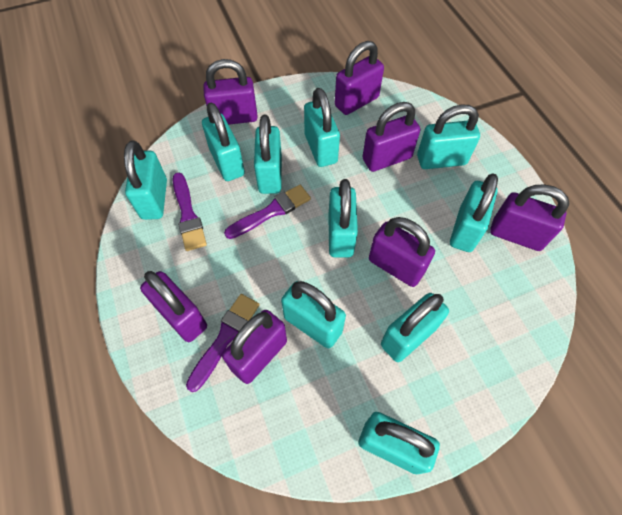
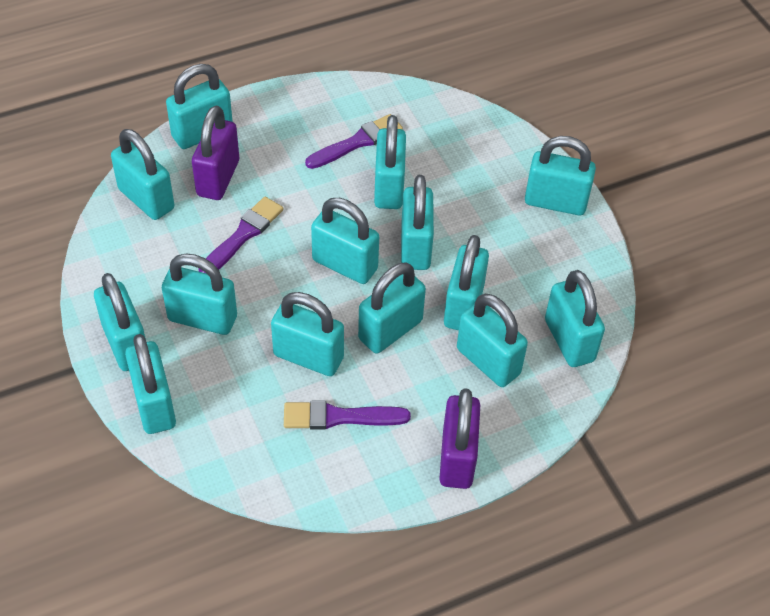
purple padlock: [140,271,207,342] [203,59,258,125] [222,310,287,384] [335,41,384,115] [362,102,420,172] [369,217,435,287] [490,184,569,251] = 7 -> [192,105,239,200] [439,388,480,489] = 2
turquoise padlock: [124,140,167,220] [202,103,245,181] [254,115,282,194] [281,281,346,348] [304,88,340,167] [328,179,358,257] [359,412,440,474] [381,293,449,362] [417,104,480,169] [450,173,498,252] = 10 -> [94,273,145,371] [111,129,174,220] [125,334,176,434] [162,253,237,335] [166,64,233,149] [271,292,344,376] [311,198,379,284] [358,263,426,353] [374,115,406,209] [401,175,434,270] [444,235,489,330] [457,294,528,387] [525,136,596,215] [545,270,605,367] = 14

